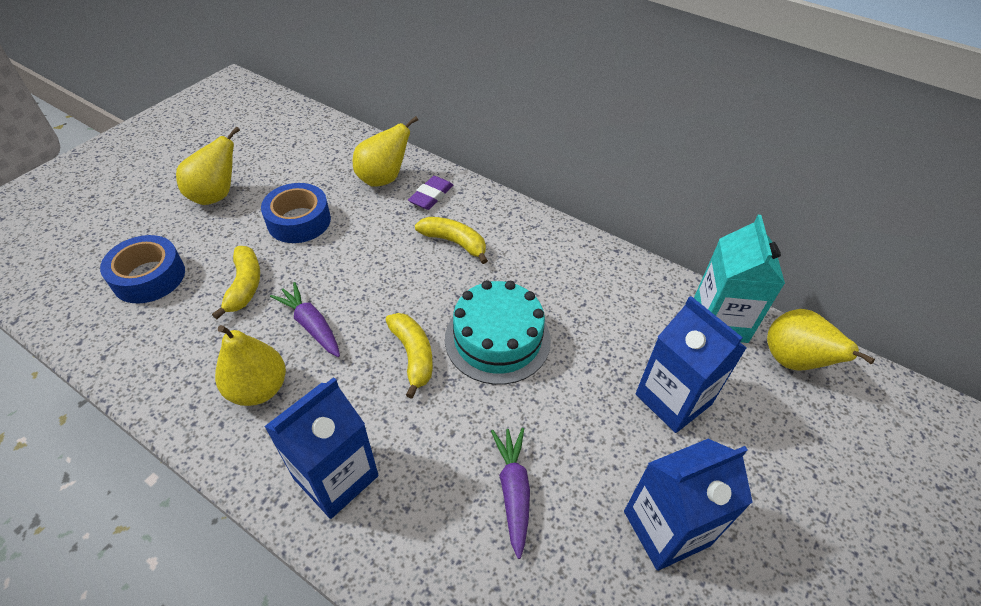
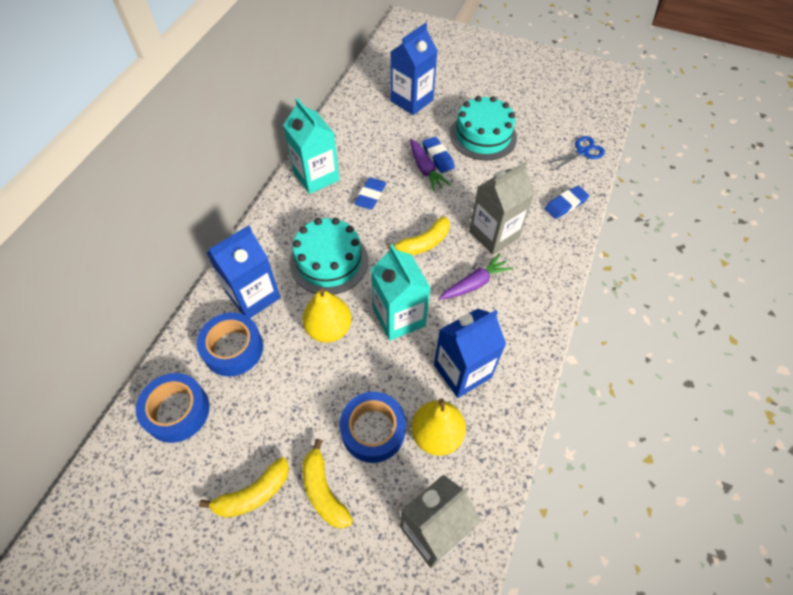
blue eraser: none = 0 -> [354,177,386,210] [422,136,455,173] [545,186,589,219] = 3
blue scissors: none = 0 -> [546,136,605,171] = 1
blue tape: [100,235,185,304] [261,183,331,243] = 2 -> [136,373,210,443] [197,312,263,377] [340,392,406,463] = 3
grey carton: none = 0 -> [400,474,481,568] [469,162,535,255] = 2
purple eraser: [408,176,453,210] = 1 -> none = 0
turquoise cake: [445,280,551,385] = 1 -> [290,218,368,295] [450,96,517,161] = 2
turquoise carton: [694,215,785,343] = 1 -> [283,98,339,194] [371,244,430,341] = 2
yellow pear: [176,126,240,205] [215,325,286,406] [353,116,418,187] [767,309,875,370] = 4 -> [302,288,352,343] [411,398,466,456] = 2

